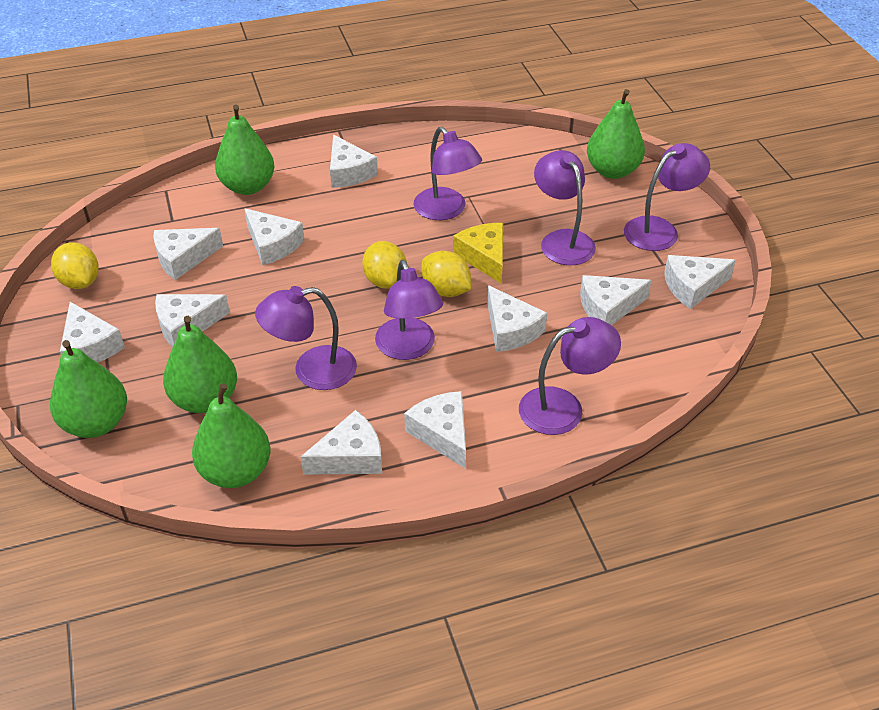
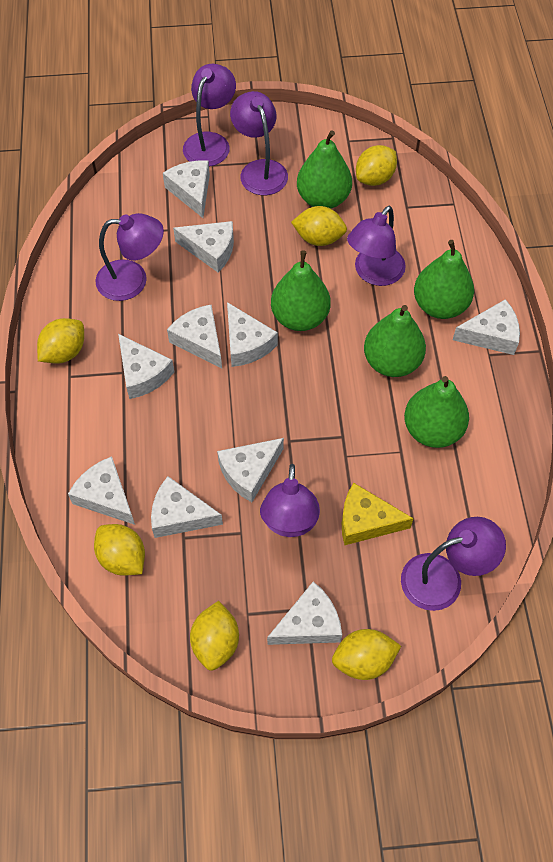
yellow lemon: [51,242,99,289] [362,241,407,289] [422,251,471,297] = 3 -> [37,318,84,364] [94,524,145,576] [190,601,239,671] [291,206,347,246] [332,629,401,680] [356,145,397,186] = 6

